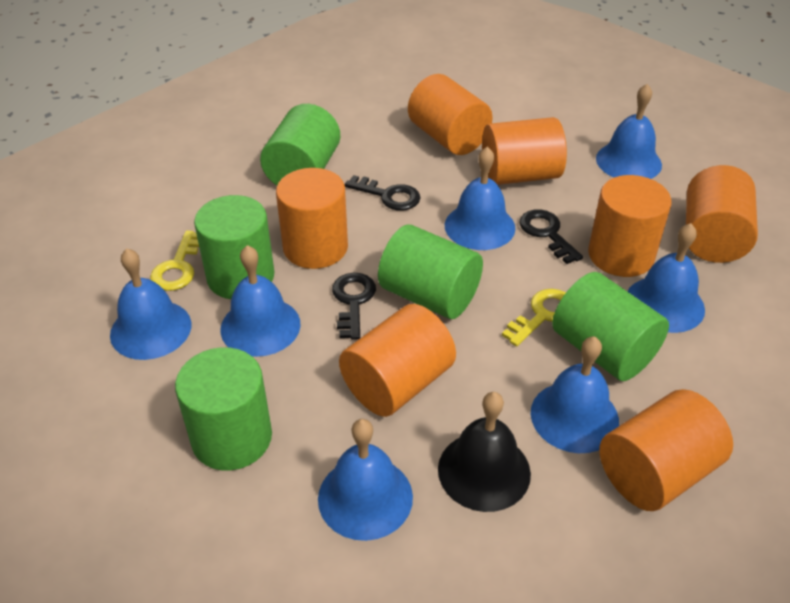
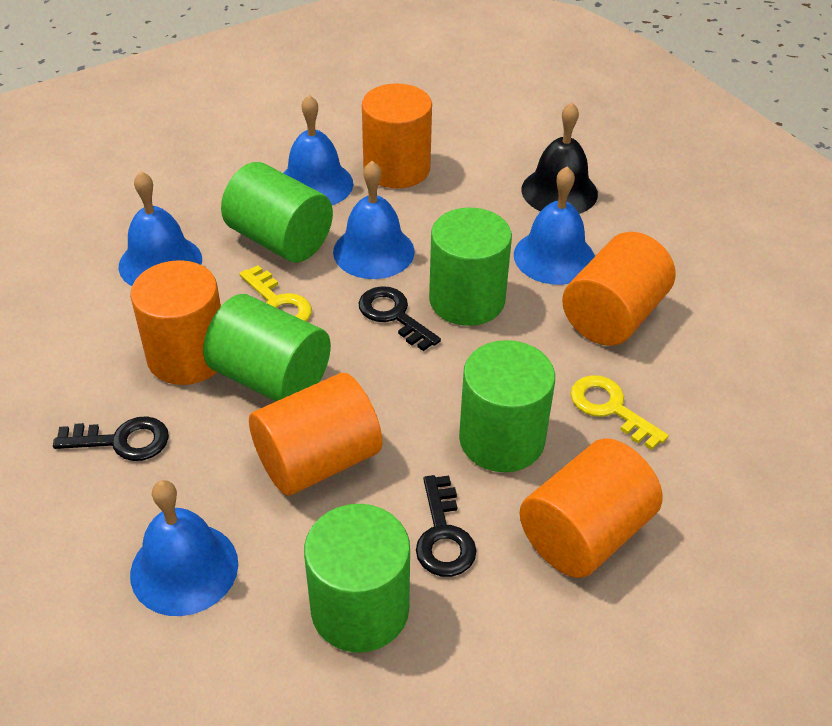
blue bell: [110,248,191,360] [220,245,301,357] [318,419,413,541] [445,147,516,250] [531,336,619,453] [596,84,662,179] [627,223,705,333] = 7 -> [119,172,202,286] [130,480,238,616] [284,95,353,205] [333,161,415,279] [514,166,595,285] = 5
orange cylinder: [276,168,348,269] [339,304,456,417] [408,74,493,155] [482,117,567,185] [588,175,671,277] [599,389,733,511] [686,165,758,263] = 7 -> [130,260,221,385] [249,373,382,496] [362,83,432,188] [520,438,663,578] [562,232,676,346] = 5

